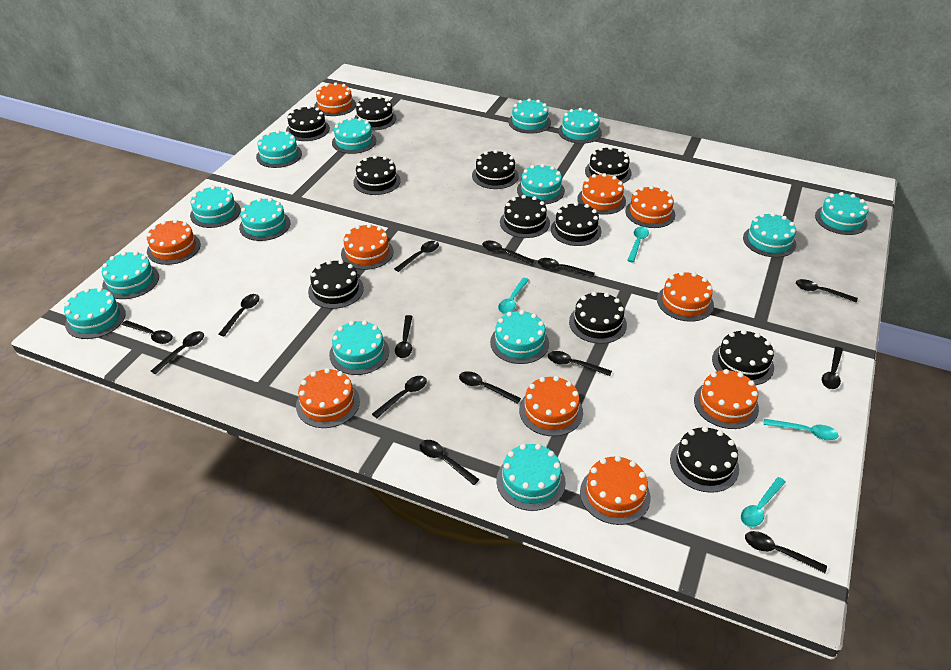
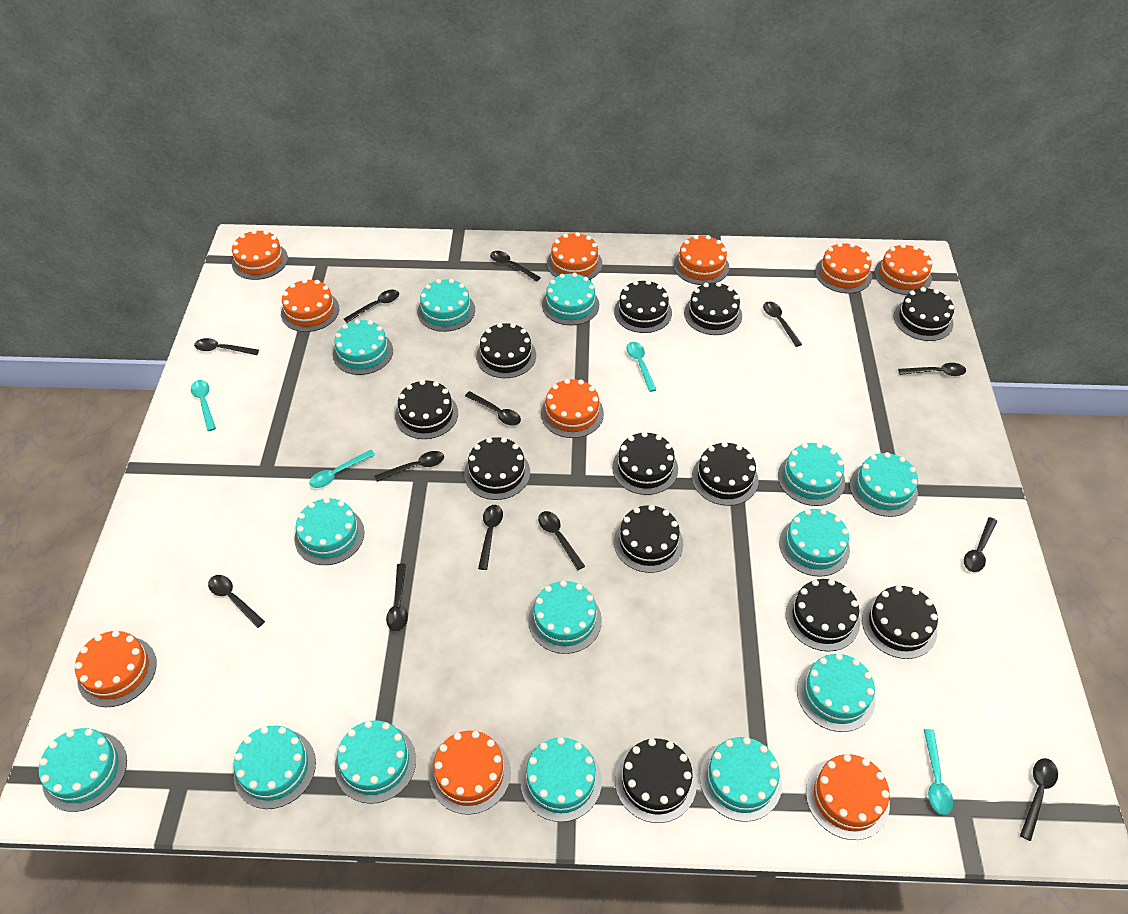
black cake: [286,106,330,141] [308,260,364,309] [353,155,401,195] [354,96,397,130] [472,150,519,189] [500,195,550,238] [551,202,602,246] [569,292,627,344] [585,146,632,183] [670,426,739,493] [712,330,774,385] = 11 -> [395,380,458,439] [464,437,530,500] [476,323,536,378] [612,432,678,495] [614,280,672,333] [614,505,683,573] [615,738,697,823] [684,282,742,335] [692,442,758,506] [786,579,860,652] [862,585,938,659] [894,287,954,341] = 12
black spoon: [122,320,173,344] [151,331,204,374] [219,294,259,336] [372,376,427,418] [394,241,439,272] [395,315,413,358] [419,440,479,485] [459,371,521,404] [482,241,534,265] [538,258,595,277] [548,351,612,376] [745,531,827,573] [796,279,858,303] [822,347,843,389] = 14 -> [194,338,259,355] [208,575,265,628] [344,290,399,323] [375,451,444,482] [386,563,408,631] [465,391,521,425] [478,505,503,570] [490,251,541,282] [538,511,585,570] [763,301,802,347] [898,363,966,376] [964,517,997,572] [1020,758,1058,841] = 13

